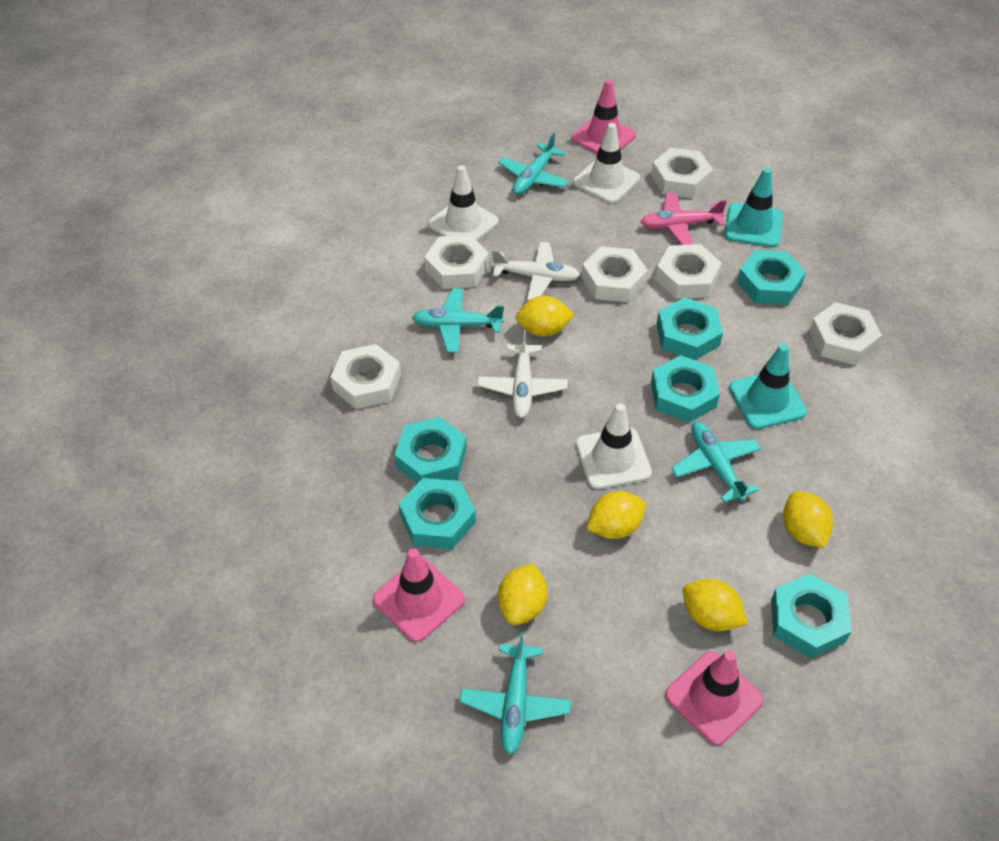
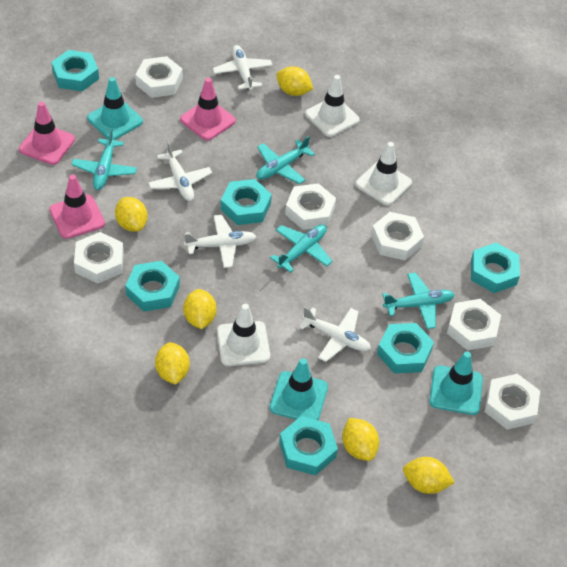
pink plane: [640,192,727,245] = 1 -> none = 0
turquoise traffic cone: [724,168,783,247] [729,344,807,429] = 2 -> [87,77,143,140] [269,358,328,420] [429,351,483,415] = 3
white plane: [478,330,568,418] [492,242,580,300] = 2 -> [148,141,212,201] [184,215,257,268] [213,45,273,91] [299,307,371,362] = 4
yellow lemon: [498,564,547,625] [516,296,574,337] [586,491,646,539] [683,579,748,631] [783,491,833,548] = 5 -> [115,197,148,232] [155,342,190,385] [183,289,217,329] [276,66,313,96] [342,418,379,461] [403,457,455,494] = 6

